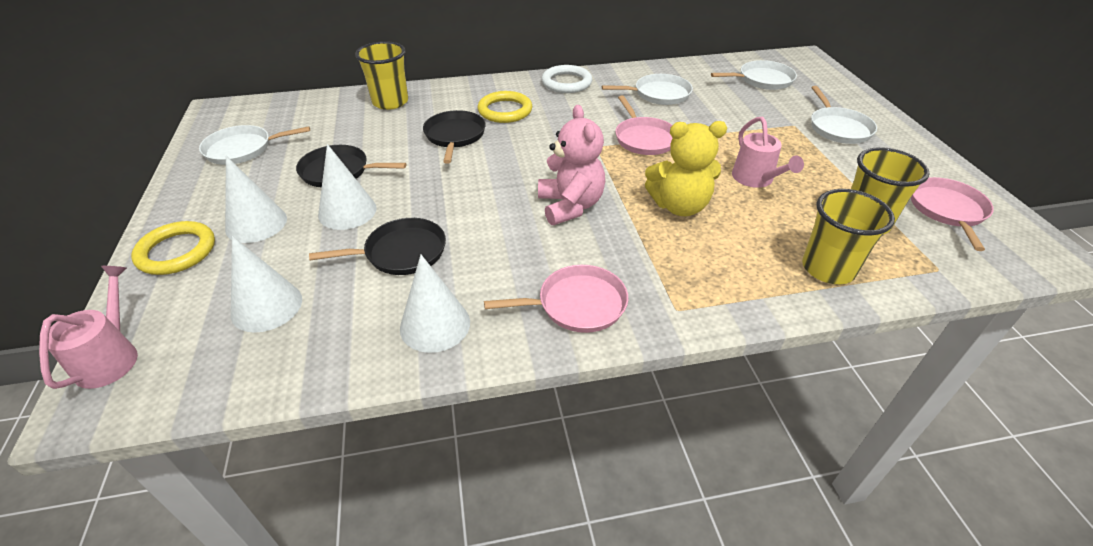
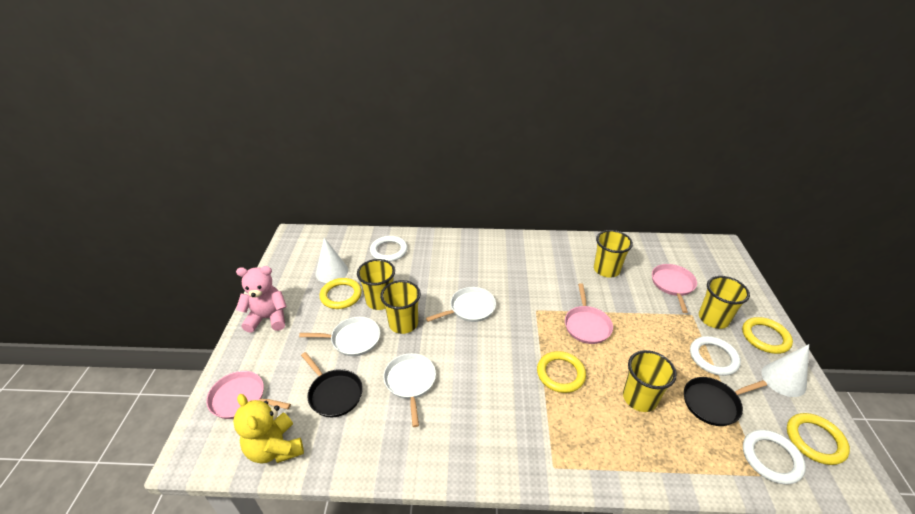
black pan: [296,145,406,188] [309,218,446,275] [423,110,486,164] = 3 -> [301,352,363,417] [684,377,767,426] = 2
pink watering can: [39,266,138,389] [732,117,804,188] = 2 -> none = 0
white cone: [225,156,287,243] [231,236,302,333] [318,144,377,230] [400,255,470,353] = 4 -> [315,238,348,283] [762,344,809,397] = 2
white pan: [199,125,310,165] [602,74,693,105] [711,60,797,90] [811,86,877,144] = 4 -> [299,317,380,356] [383,353,436,427] [426,287,496,322] = 3
white ring: [542,65,592,93] = 1 -> [370,236,408,262] [690,336,741,376] [743,430,806,485] = 3
yellow cup: [355,41,408,110] [802,189,895,284] [851,147,930,234] = 3 -> [357,259,395,310] [380,280,421,334] [594,230,633,278] [623,350,677,412] [699,276,750,329] = 5
yellow ring: [131,221,215,275] [478,91,532,123] = 2 -> [320,278,362,309] [537,351,586,393] [742,317,793,354] [787,413,850,465] = 4

